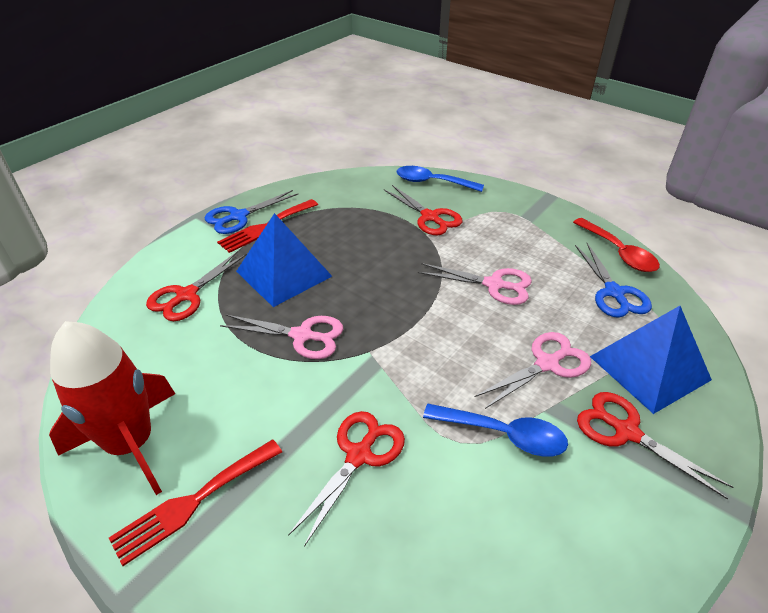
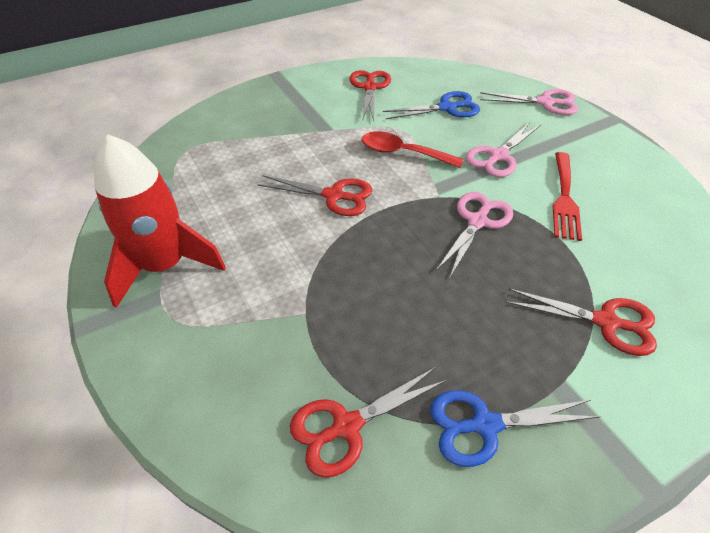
blue pyramid: [236,213,332,307] [590,306,712,414] = 2 -> none = 0
blue spoon: [397,166,484,192] [423,404,568,457] = 2 -> none = 0
red fork: [109,439,282,566] [217,199,318,253] = 2 -> [553,152,582,241] = 1

